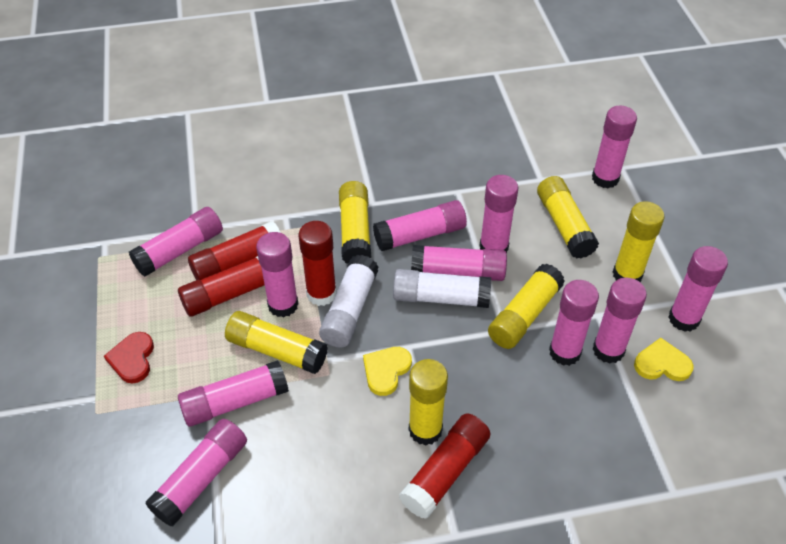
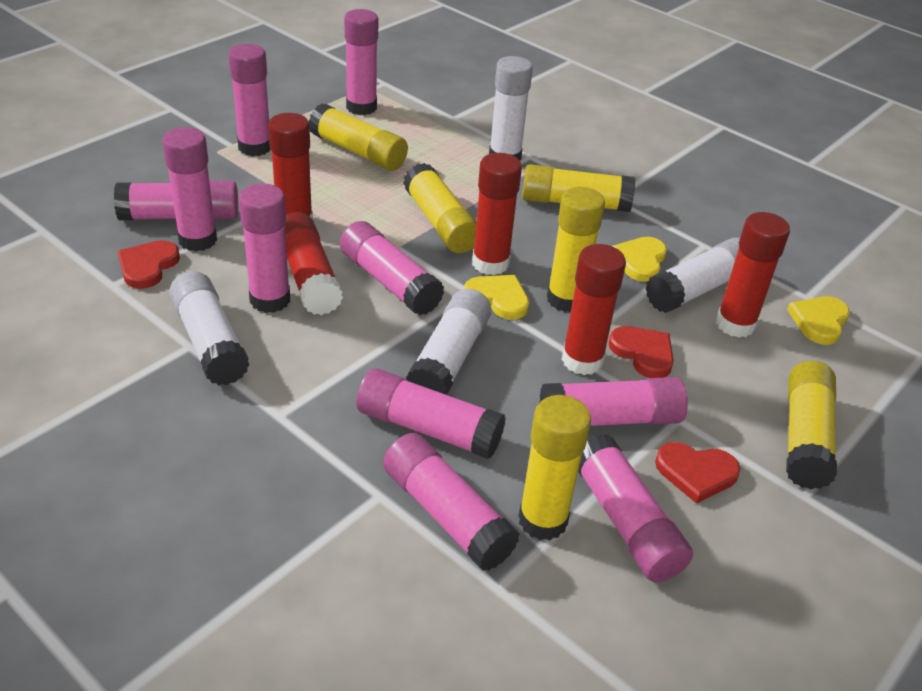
pink glue stick: [129,207,223,277] [145,419,247,527] [178,360,289,427] [256,232,298,318] [373,200,467,251] [411,245,507,281] [479,175,518,253] [549,280,599,366] [592,106,637,188] [593,277,647,364] [668,246,728,332] = 11 -> [114,181,239,220] [162,127,217,251] [228,44,270,156] [239,183,290,313] [340,221,444,315] [344,9,378,115] [356,368,506,459] [383,433,520,571] [540,377,688,426] [578,433,693,582] = 10
red glue stick: [178,256,265,317] [188,221,281,280] [299,221,337,306] [399,414,491,519] = 4 -> [268,113,313,220] [285,212,343,315] [472,153,522,275] [562,244,626,375] [716,212,790,338] = 5
red heart: [104,332,154,383] = 1 -> [117,240,180,289] [608,326,674,378] [655,442,740,504] = 3
white glue stick: [319,255,378,348] [393,269,491,308] = 2 -> [169,271,250,386] [406,289,492,395] [489,56,533,160] [645,238,740,313] = 4
yellow heart: [363,347,412,396] [634,338,694,381] = 2 -> [464,275,529,319] [613,237,667,282] [787,296,850,345] = 3

